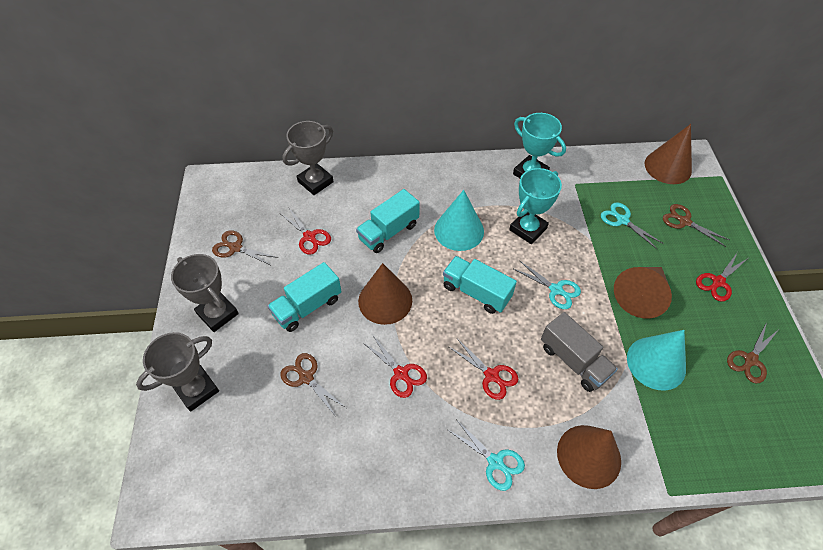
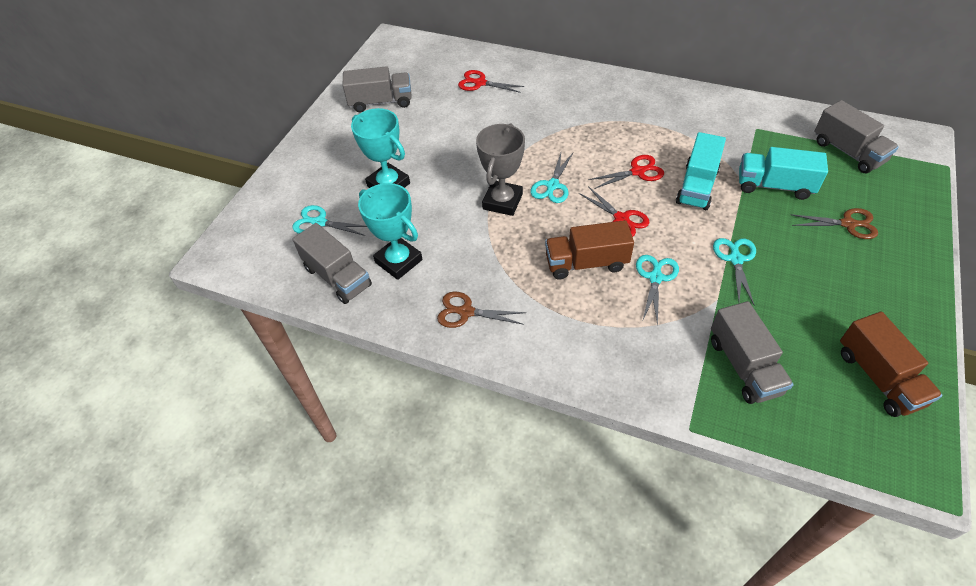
brown cone: [358,263,412,325] [557,425,621,489] [614,267,672,318] [644,124,692,184] = 4 -> none = 0
brown scissors: [212,231,278,266] [280,353,346,415] [663,204,729,247] [727,322,778,383] = 4 -> [437,291,526,328] [790,208,878,239] = 2
brown truck: none = 0 -> [545,220,634,280] [840,311,943,417] = 2
grey trophy: [136,332,219,411] [171,254,239,332] [283,121,334,195] = 3 -> [476,123,525,216] = 1
grey truck: [541,312,618,392] = 1 -> [292,223,372,304] [342,66,412,112] [711,301,794,404] [814,100,899,173] = 4
red scissors: [281,207,331,255] [364,336,427,398] [449,340,519,400] [696,252,747,301] = 4 -> [458,70,524,93] [579,186,650,237] [589,155,664,189] = 3
turquoise cone: [434,190,484,251] [627,330,686,391] = 2 -> none = 0
turquoise scissors: [448,420,525,491] [514,260,581,309] [601,202,662,249] = 3 -> [293,205,367,236] [530,153,573,203] [636,255,679,326] [713,238,756,305] = 4
turquoise truck: [268,262,342,332] [356,189,420,253] [443,256,517,314] = 3 -> [676,132,726,210] [739,147,828,200] = 2

